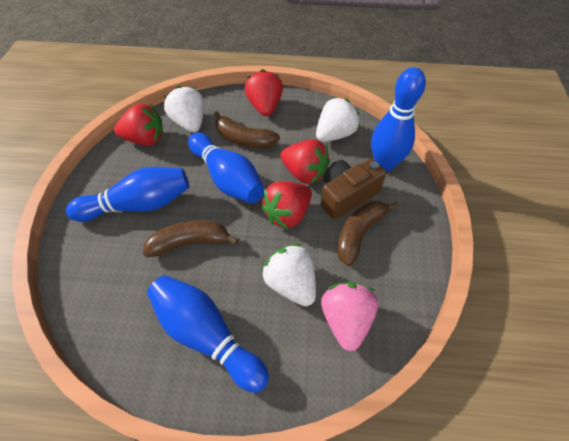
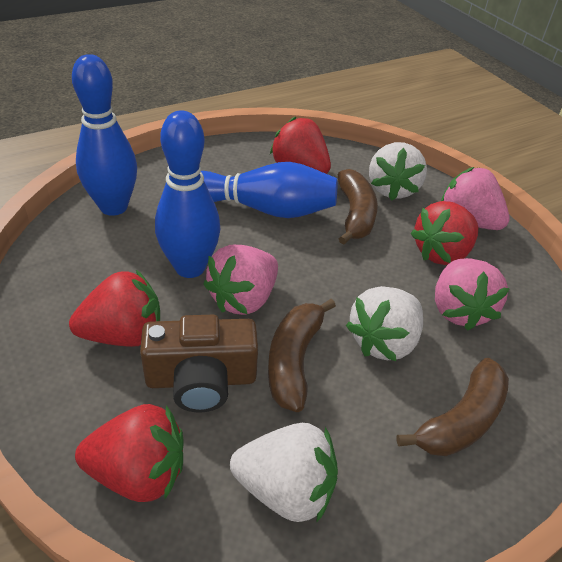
blue bowling pin: [66,167,189,222] [147,275,269,393] [188,133,264,203] [371,67,426,172] = 4 -> [72,54,137,216] [155,111,221,278] [201,162,337,218] = 3
pink strawberry: [321,282,378,352] = 1 -> [203,245,278,315] [435,258,510,331] [441,167,510,230] = 3

